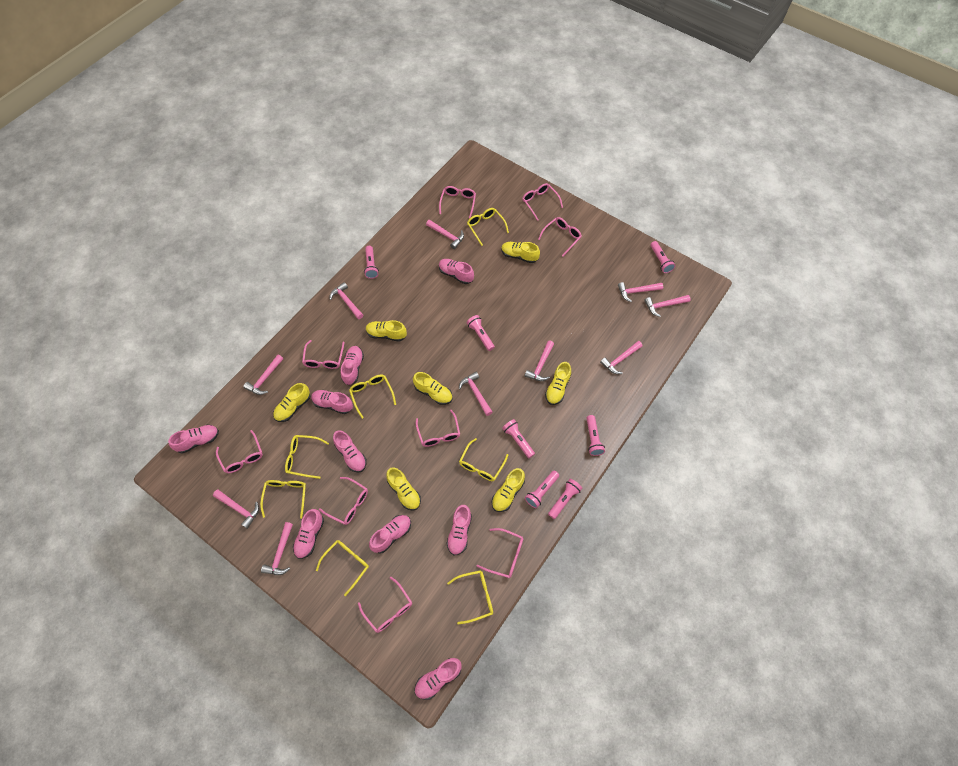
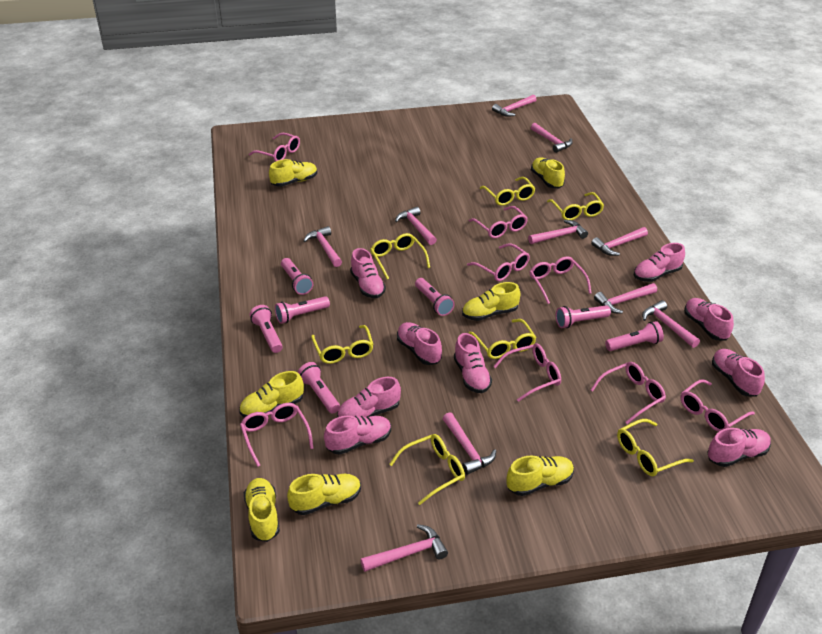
pink glasses: [216,430,263,473] [302,340,345,369] [319,477,368,525] [358,577,412,633] [416,410,460,447] [439,186,476,219] [477,528,523,578] [522,183,563,221] [538,217,582,257] = 9 -> [240,403,314,467] [249,133,300,162] [467,243,530,281] [469,206,528,239] [493,344,561,402] [530,256,591,304] [591,362,666,424] [680,379,755,432] = 8

